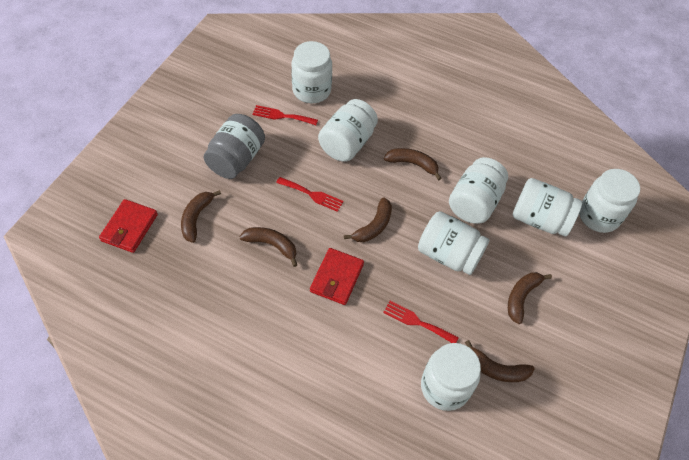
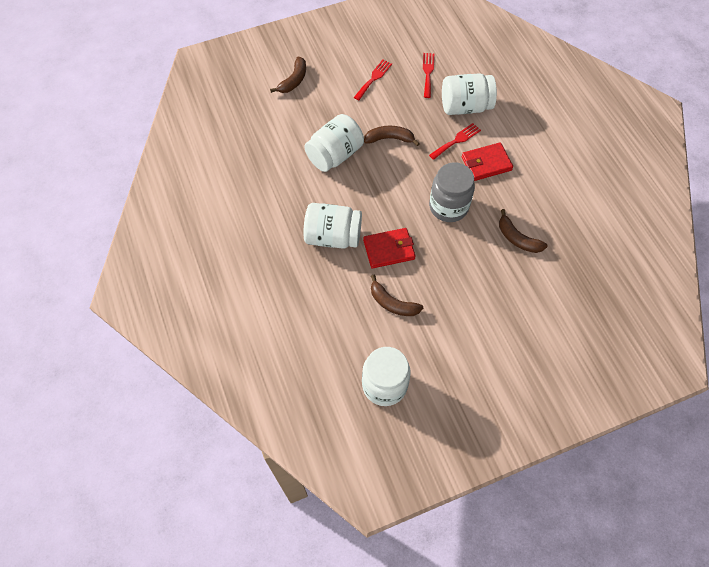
brown banana: [181,190,221,243] [239,227,297,267] [344,197,392,242] [384,148,442,181] [465,340,535,382] [508,272,552,324] = 6 -> [270,56,306,93] [364,126,420,146] [371,275,423,316] [499,209,548,253] = 4
white jar: [291,41,332,103] [318,99,378,162] [418,211,489,275] [421,343,481,411] [449,157,508,224] [513,178,583,237] [579,169,640,233] = 7 -> [303,203,362,249] [304,114,364,172] [362,347,411,406] [442,73,497,115] = 4

